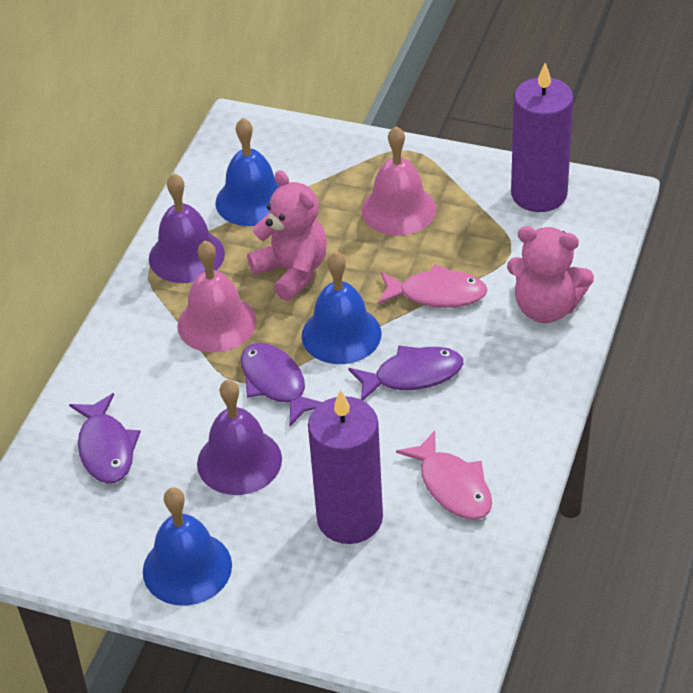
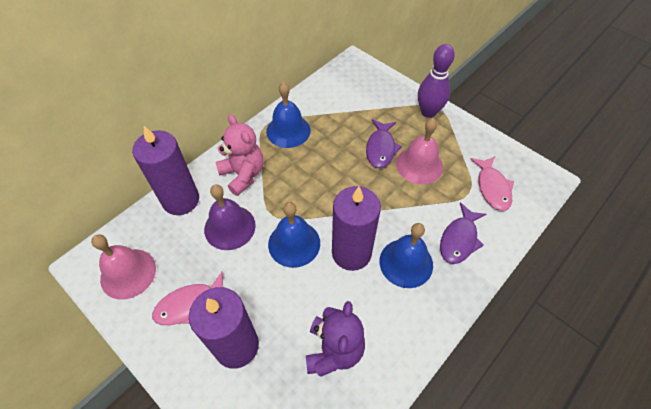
pink teddy bear: [247,170,327,301] [507,226,594,323] = 2 -> [216,114,264,196] = 1
purple bell: [149,173,225,283] [197,380,282,495] = 2 -> [204,184,256,250] = 1
purple bowling pin: none = 0 -> [418,44,455,118] = 1
purple candle: [308,390,383,544] [511,63,574,212] = 2 -> [132,126,199,215] [189,287,259,369] [332,186,381,271] = 3
purple fish: [69,393,141,483] [241,343,322,426] [348,345,463,401] = 3 -> [366,119,402,168] [440,203,487,264] = 2
purple teddy bear: none = 0 -> [306,301,365,377] = 1

